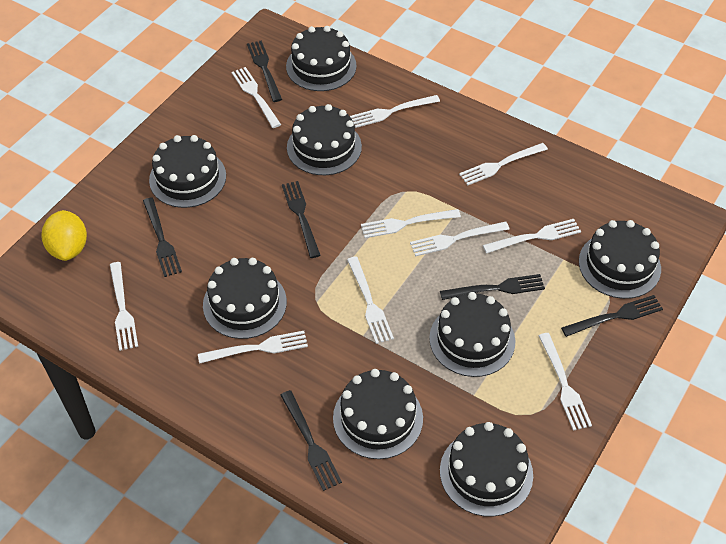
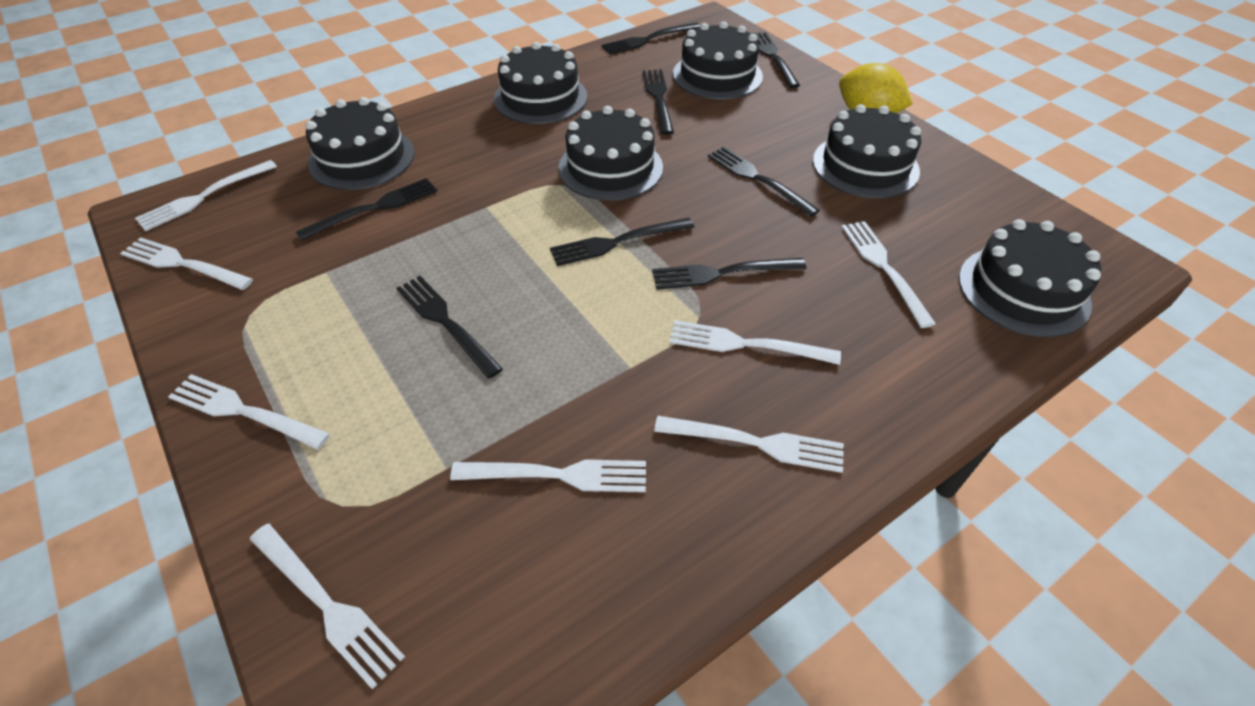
black cake: [149,135,226,208] [203,258,287,339] [286,26,357,91] [287,104,362,175] [333,369,423,459] [429,292,515,377] [440,422,533,517] [579,220,661,299] = 8 -> [305,97,414,190] [494,42,587,124] [558,106,663,201] [673,21,763,100] [813,104,921,198] [959,219,1101,337] = 6
black fork: [143,197,182,277] [247,41,282,102] [280,390,342,491] [282,181,321,258] [440,274,545,300] [561,295,663,337] = 6 -> [296,178,437,241] [396,276,503,379] [550,218,694,266] [601,23,700,55] [642,70,674,135] [652,258,806,290] [708,146,820,217] [754,32,800,88] = 8
white fork: [110,262,138,351] [198,331,308,364] [232,67,281,128] [347,256,394,344] [350,95,440,128] [361,209,461,238] [410,221,510,257] [459,143,548,185] [483,219,581,253] [538,333,592,431] = 10 -> [120,237,253,290] [135,160,277,231] [168,374,330,450] [250,524,405,689] [450,459,646,492] [654,416,844,473] [669,320,841,365] [841,221,936,328] = 8

